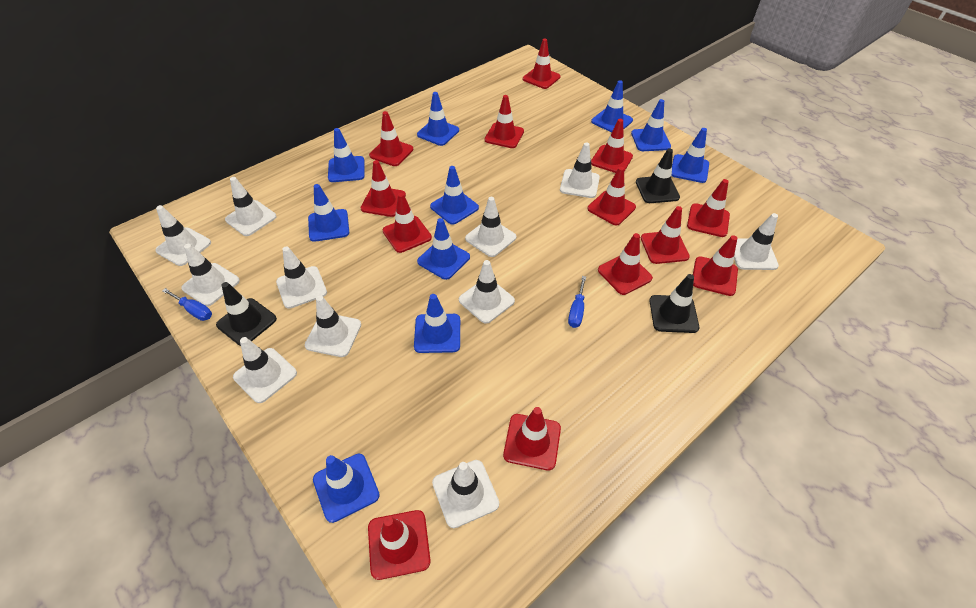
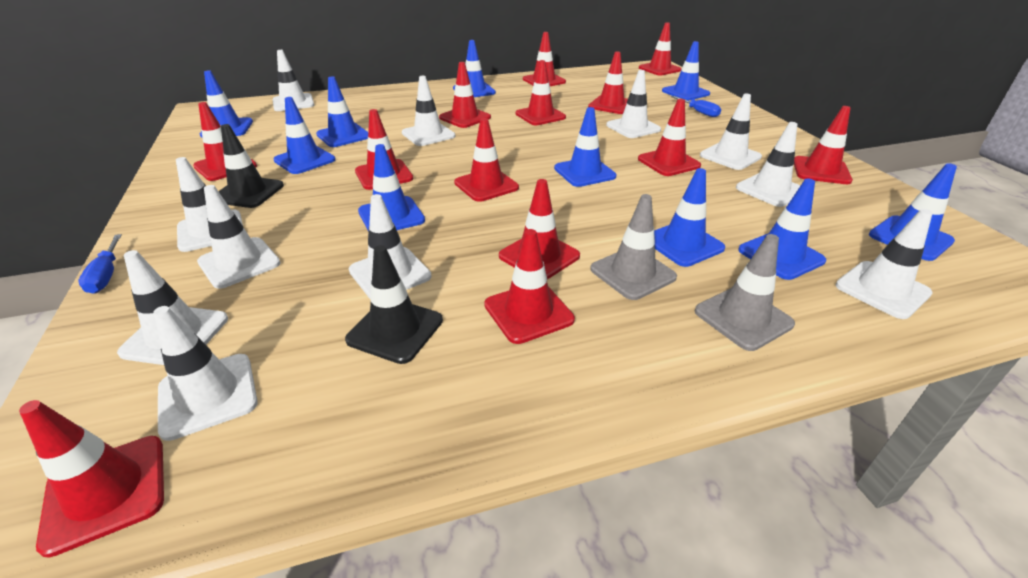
black traffic cone: [216,282,277,346] [636,148,680,203] [649,274,699,333] = 3 -> [219,124,284,208] [345,245,443,364] = 2
grey traffic cone: none = 0 -> [590,194,677,300] [695,234,795,351] = 2

